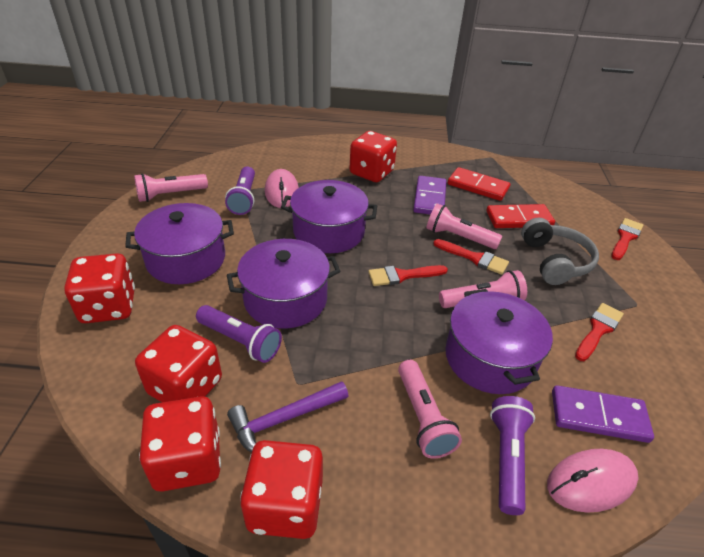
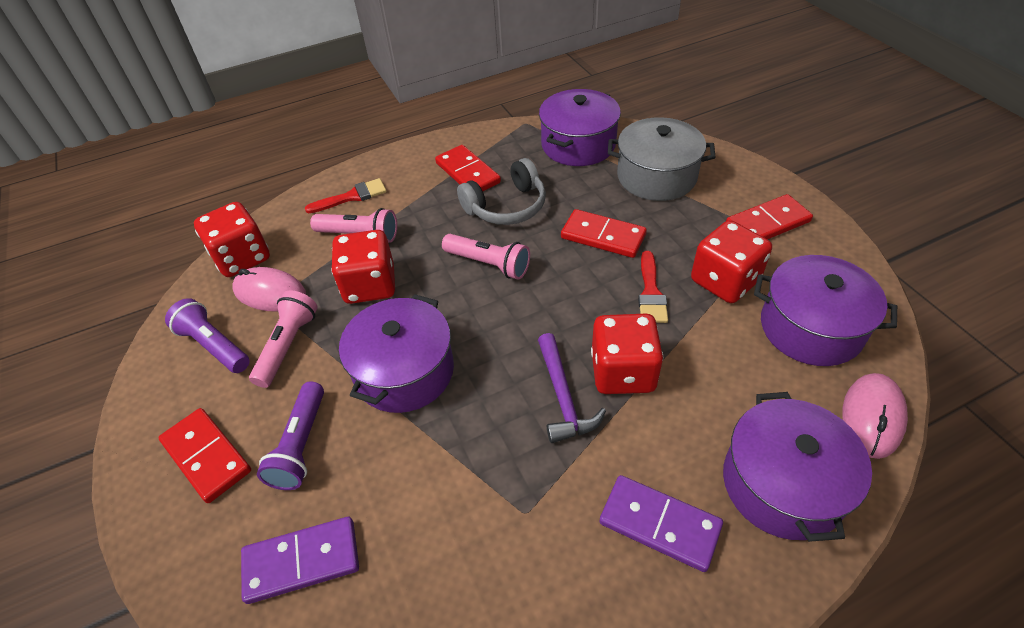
grey pot: none = 0 -> [608,117,716,201] = 1
pink flashlight: [134,173,208,202] [398,360,462,459] [427,204,502,249] [439,270,527,308] = 4 -> [249,290,318,388] [310,208,397,243] [442,234,530,280] = 3
purple flashlight: [196,305,282,363] [225,166,255,215] [490,396,535,515] = 3 -> [165,298,250,373] [257,381,324,490] = 2
red brush: [368,265,448,286] [433,239,509,275] [575,303,624,361] [611,218,643,260] = 4 -> [305,178,387,213] [638,251,668,323] = 2
red dice: [64,253,135,323] [135,325,222,402] [139,396,221,492] [240,440,323,539] [349,131,397,182] = 5 -> [194,202,270,277] [331,230,395,304] [591,314,663,394] [691,220,772,303] = 4
red domino: [448,167,510,201] [486,204,555,228] = 2 -> [158,408,251,503] [435,145,501,191] [561,209,647,258] [726,194,813,239] = 4

